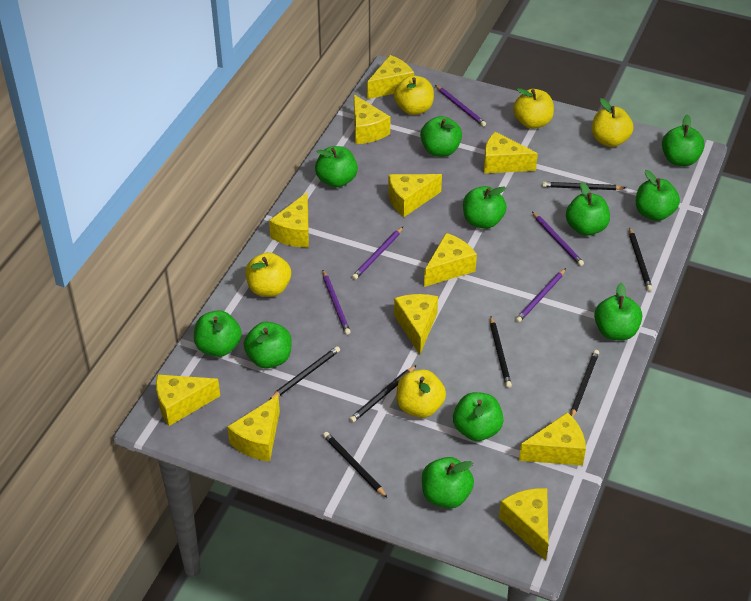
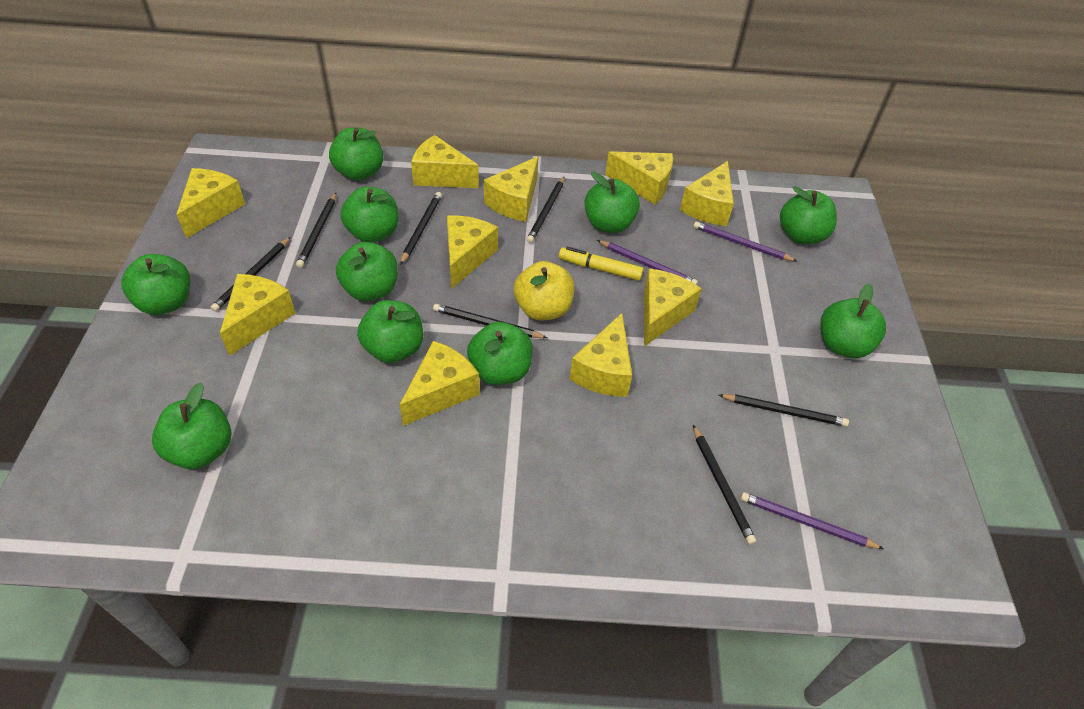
green apple: [194,310,242,357] [244,322,292,368] [315,146,358,188] [420,116,462,157] [422,457,474,508] [453,392,504,441] [463,186,507,229] [566,182,610,236] [594,283,642,340] [636,170,680,221] [662,114,705,166] = 11 -> [121,254,190,315] [152,383,232,469] [329,127,383,181] [336,242,398,301] [340,187,398,243] [357,300,423,363] [467,322,533,385] [585,172,640,233] [780,186,837,244] [820,283,886,358] = 10
purple pencil: [323,270,351,335] [352,227,403,280] [435,85,486,127] [515,268,566,323] [532,212,584,266] = 5 -> [597,240,698,285] [693,221,797,261] [741,492,884,549] = 3
yellow apple: [245,252,291,297] [394,75,434,115] [396,369,446,418] [513,88,554,129] [592,98,633,147] = 5 -> [514,261,574,320] = 1
yellow cheese: [156,374,220,426] [227,395,280,461] [269,193,309,247] [354,95,390,144] [367,55,414,99] [388,174,442,217] [394,294,438,354] [424,233,477,287] [484,132,538,173] [499,488,549,561] [519,412,586,466] = 11 -> [176,168,245,238] [220,274,295,356] [400,341,480,426] [411,135,479,188] [447,215,498,289] [484,156,538,222] [570,313,632,397] [605,151,673,205] [644,269,702,347] [680,161,734,226] = 10
yellow marker: none = 0 -> [559,247,644,281] = 1

